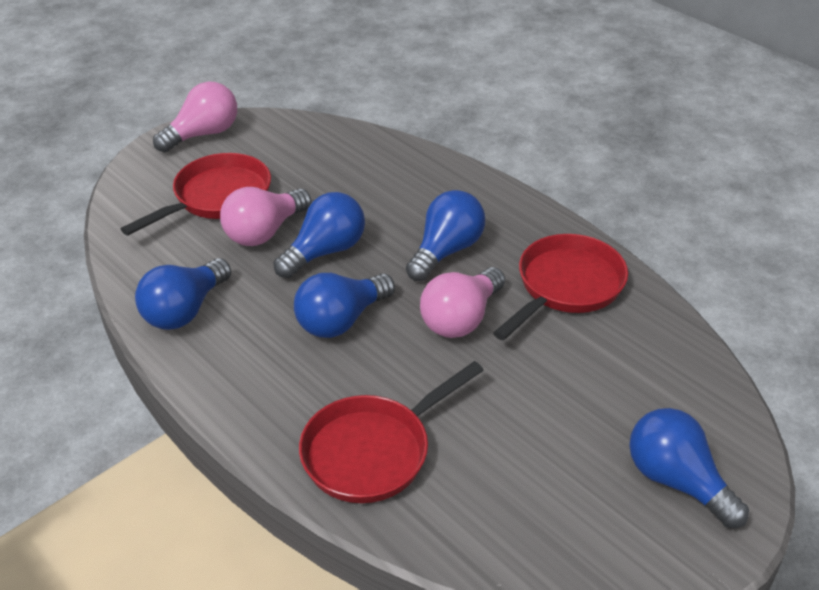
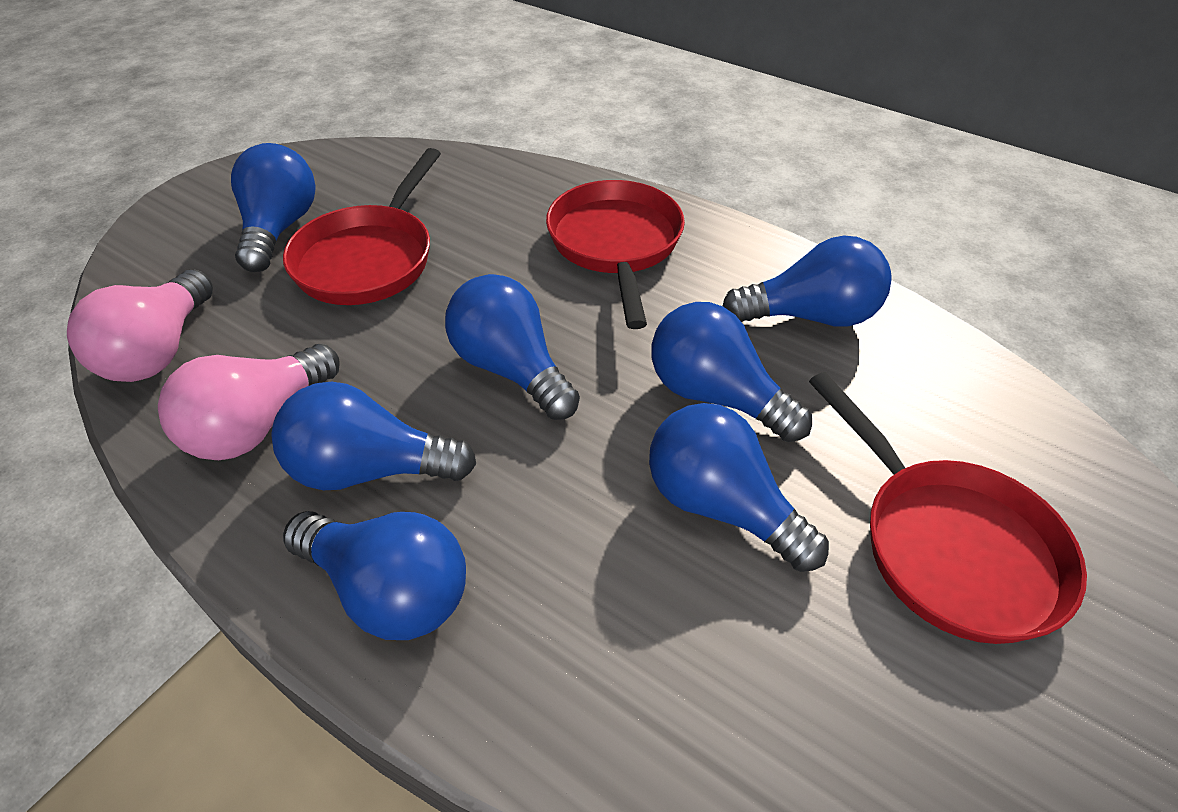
blue light bulb: [135,258,231,330] [274,192,365,278] [294,273,395,338] [406,190,485,281] [629,408,749,528] = 5 -> [231,143,315,272] [271,381,476,490] [283,511,466,640] [445,274,580,420] [649,403,829,572] [651,302,812,442] [723,236,892,327] = 7
pink light bulb: [153,82,237,152] [220,187,311,246] [420,267,505,338] = 3 -> [67,270,213,382] [158,344,340,460] = 2

